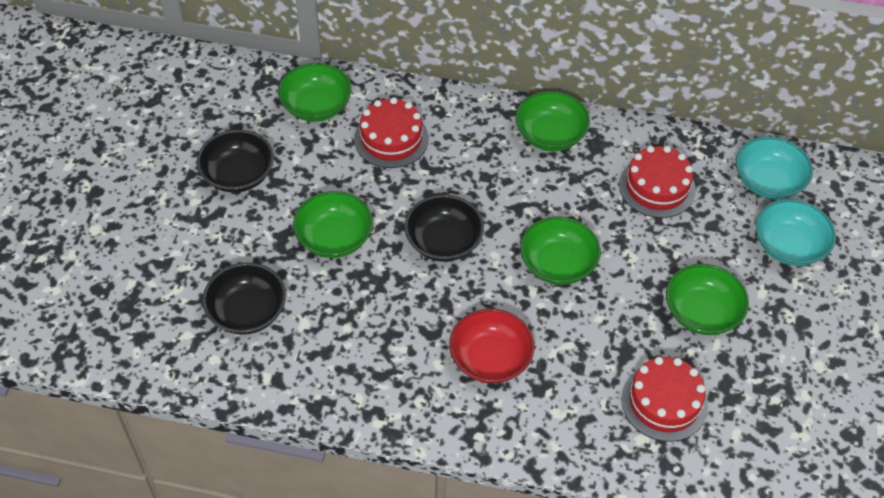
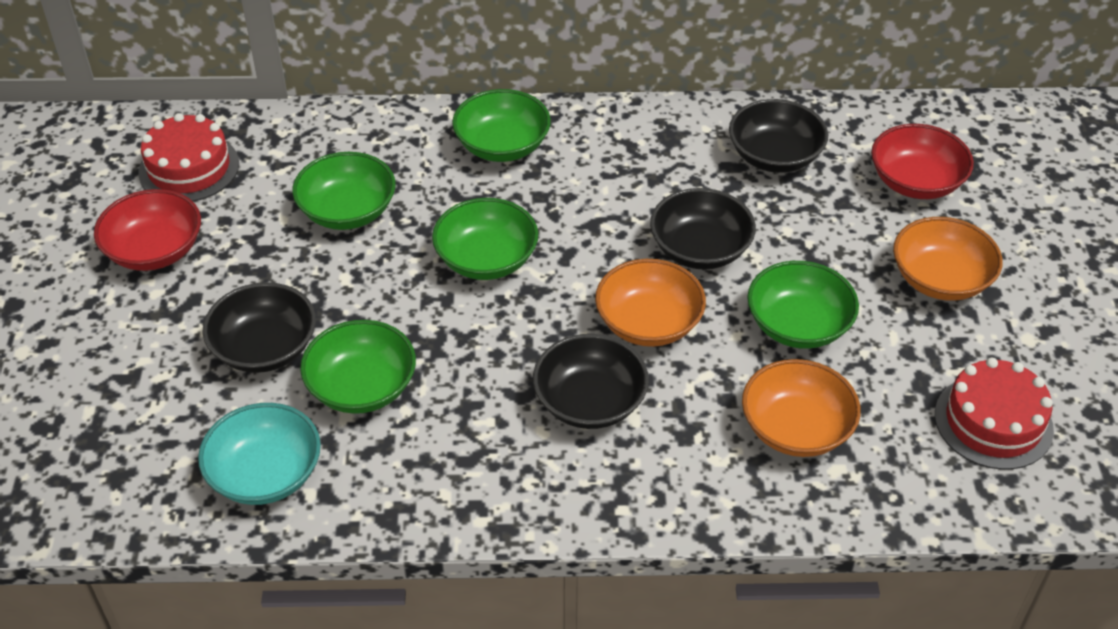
black bowl: [197,130,274,193] [202,263,286,335] [404,195,484,262] = 3 -> [202,282,316,373] [533,334,649,429] [650,188,756,270] [729,99,828,173] = 4
orange bowl: none = 0 -> [595,259,706,347] [742,359,861,457] [893,217,1003,301] = 3
red bowl: [449,309,534,384] = 1 -> [94,189,201,271] [871,124,974,199] = 2
red cake: [354,97,429,168] [619,146,696,218] [621,357,708,442] = 3 -> [139,113,239,202] [935,358,1054,470] = 2
turquoise bowl: [736,136,813,199] [756,199,836,266] = 2 -> [198,403,321,505] = 1

